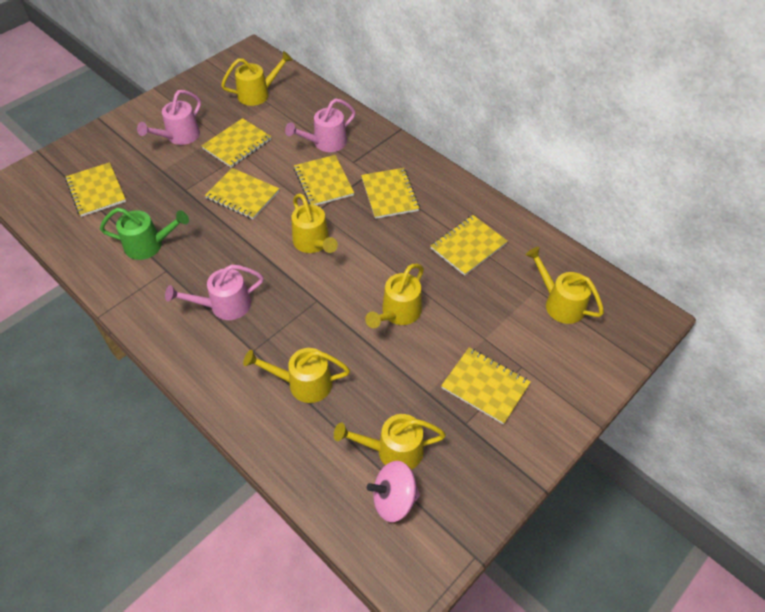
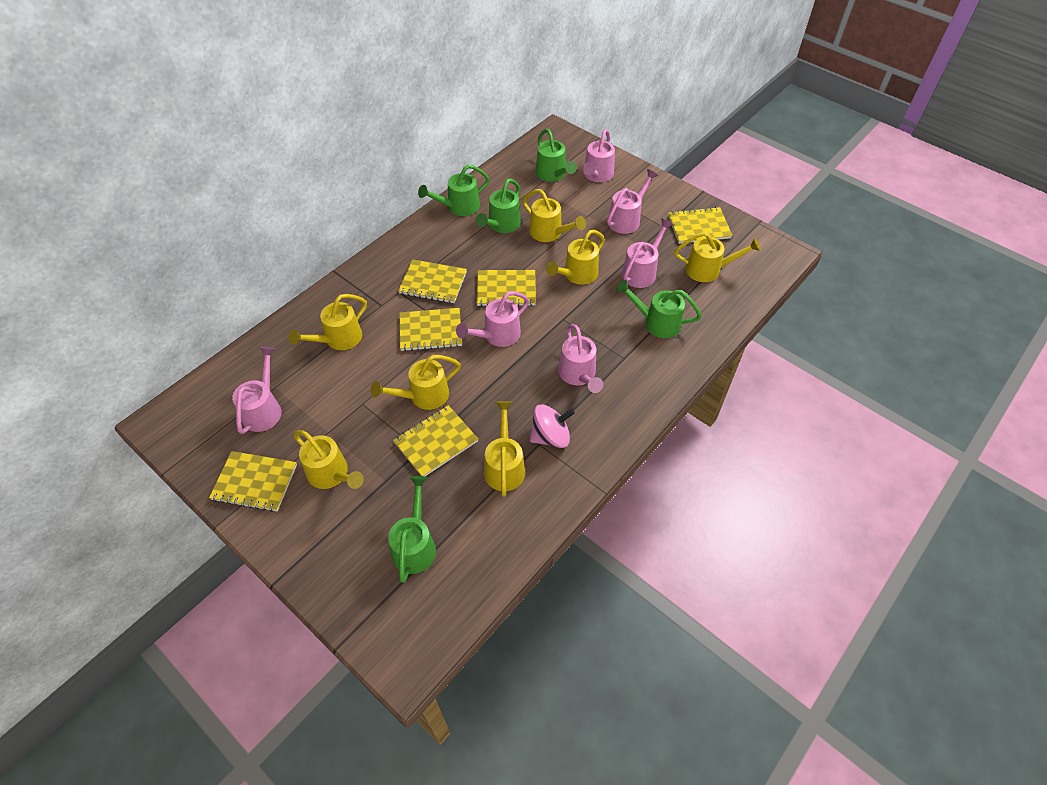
green watering can: [100,208,189,260] = 1 -> [388,476,436,583] [418,165,490,216] [475,179,521,233] [536,129,577,182] [616,280,702,338] = 5
pink watering can: [137,90,201,145] [165,265,264,320] [285,99,356,152] = 3 -> [232,347,282,434] [456,291,529,347] [558,324,603,393] [583,129,615,182] [607,169,658,234] [622,218,673,288] = 6
yellow notebook: [65,162,126,217] [202,118,271,168] [205,168,279,219] [294,155,354,205] [361,168,420,219] [431,215,508,276] [441,347,531,424] = 7 -> [209,451,297,512] [393,405,478,476] [398,259,467,303] [400,308,462,351] [477,270,536,306] [668,207,733,244] = 6
yellow watering can: [221,51,293,106] [243,348,350,403] [291,193,338,253] [334,414,446,470] [365,264,424,328] [525,247,604,324] = 6 -> [289,294,367,350] [294,430,364,489] [371,355,461,410] [484,401,525,497] [522,189,586,242] [546,230,605,284] [674,232,761,282] = 7

